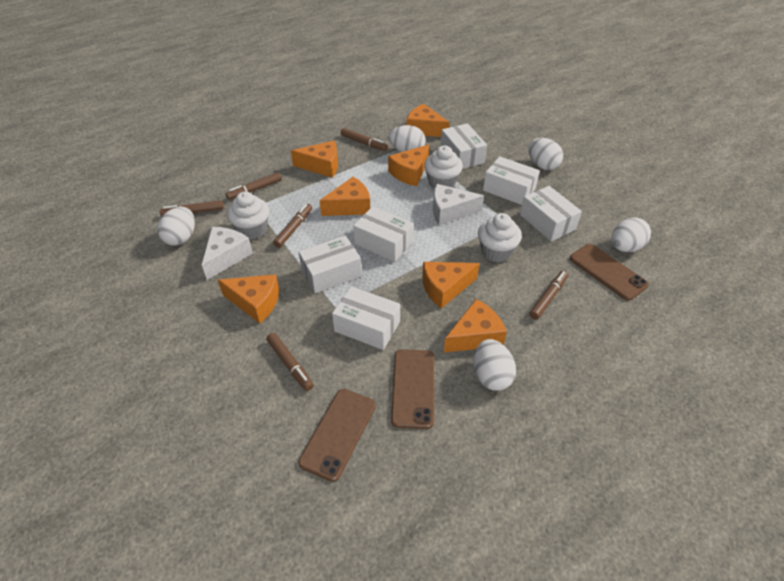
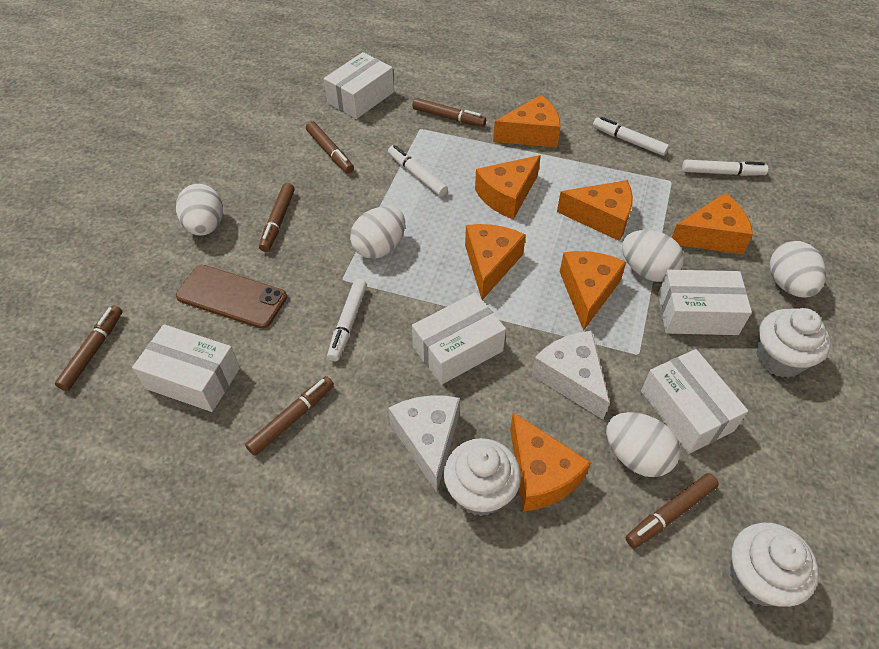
brown phone: [298,389,375,482] [391,349,434,429] [570,244,649,301] = 3 -> [176,265,287,329] = 1
white box: [299,236,362,293] [332,286,400,350] [353,206,413,262] [440,123,487,169] [483,156,540,205] [520,186,582,241] = 6 -> [132,324,240,412] [324,52,394,119] [412,293,506,385] [641,349,748,454] [658,270,752,335] = 5
white marker: none = 0 -> [327,279,367,361] [388,145,448,196] [593,117,669,156] [682,160,768,176] = 4

